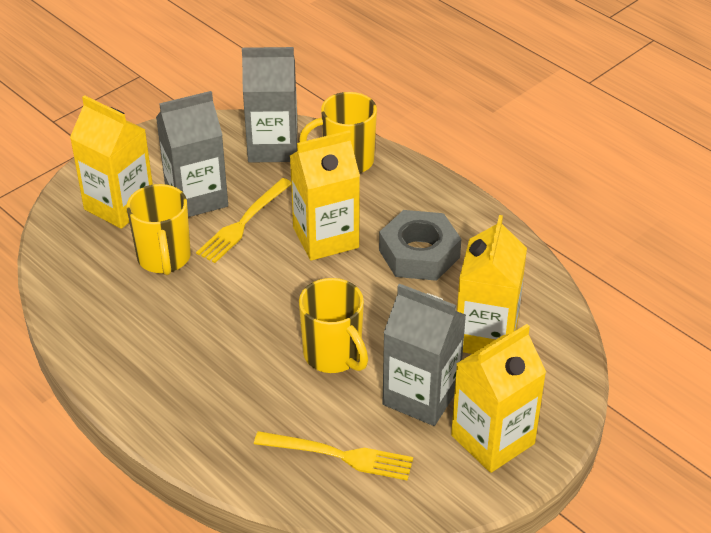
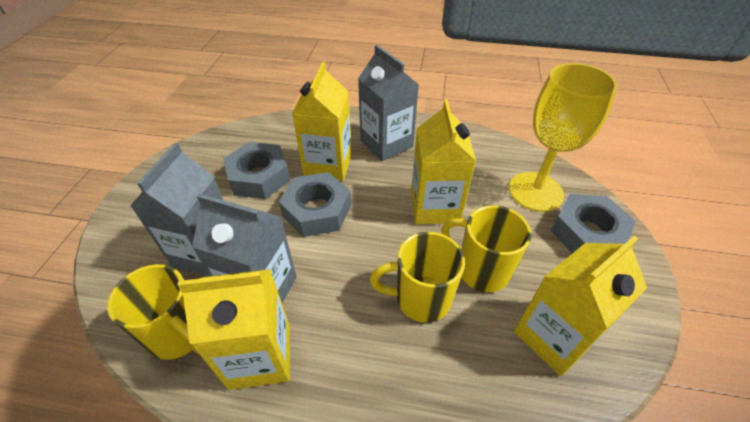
grey nut: [379,210,461,281] = 1 -> [223,142,290,199] [279,172,351,237] [551,194,636,253] = 3
yellow fork: [196,178,291,263] [254,431,413,481] = 2 -> none = 0
yellow goblet: none = 0 -> [509,63,618,212] = 1

